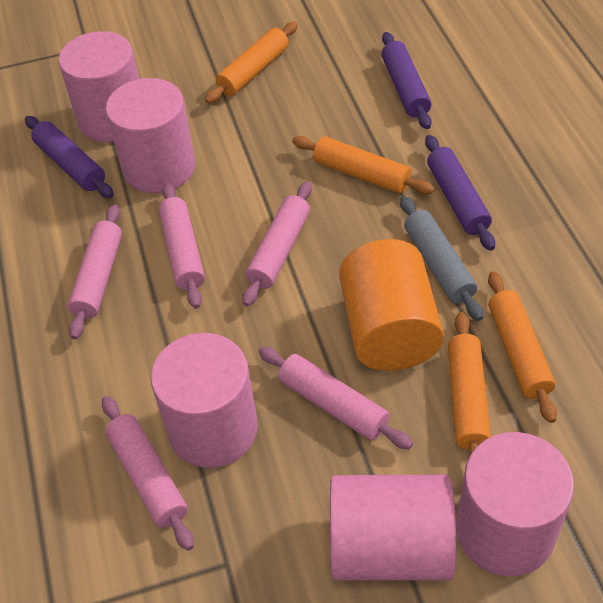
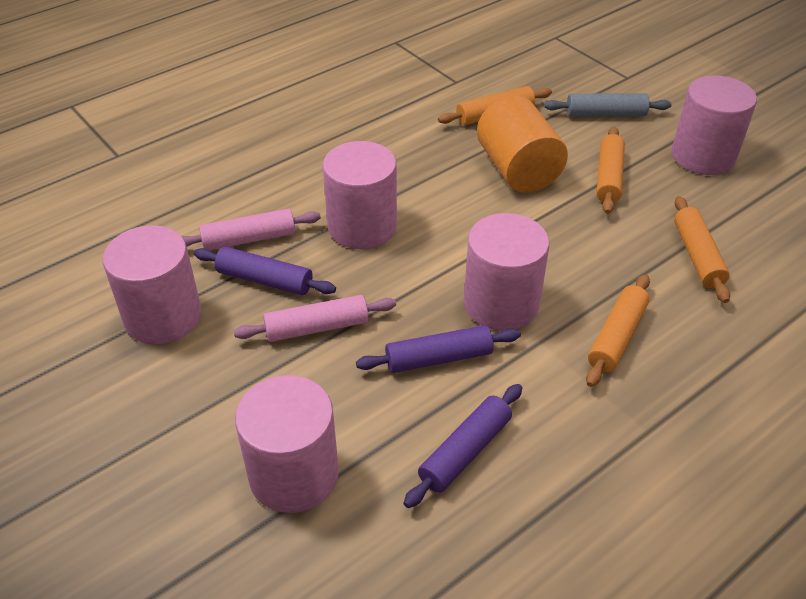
pink rolling pin: [68,204,122,339] [102,396,194,551] [158,183,205,309] [242,181,312,306] [258,347,413,449] = 5 -> [181,209,321,250] [234,295,396,342] = 2

